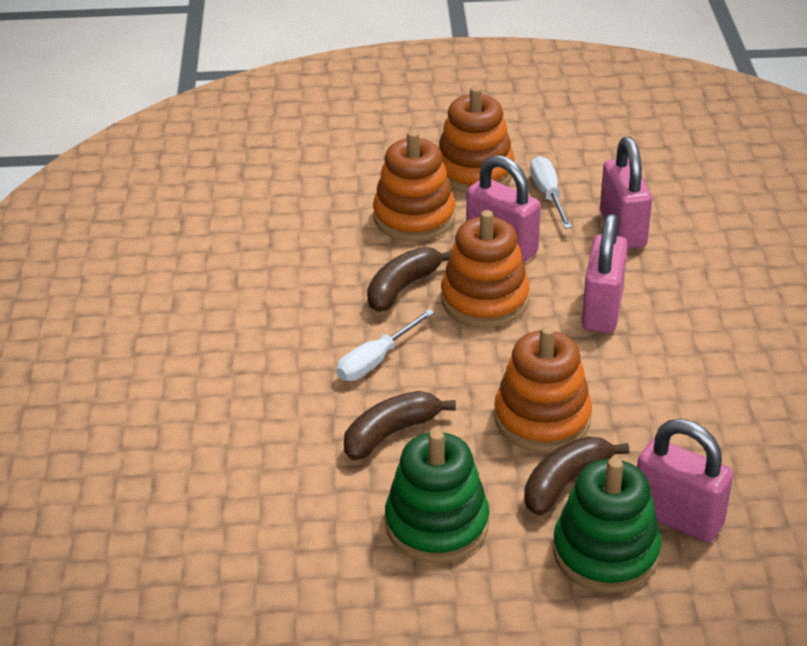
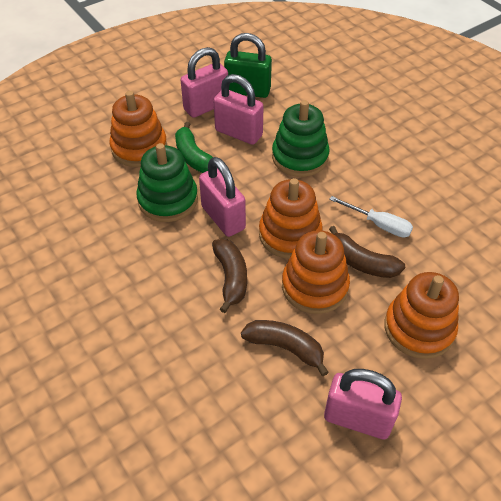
green banana: none = 0 -> [175,122,213,173] = 1
green padlock: none = 0 -> [224,33,272,98] = 1
white screwdriver: [336,309,435,381] [530,156,572,229] = 2 -> [329,196,413,237] = 1

